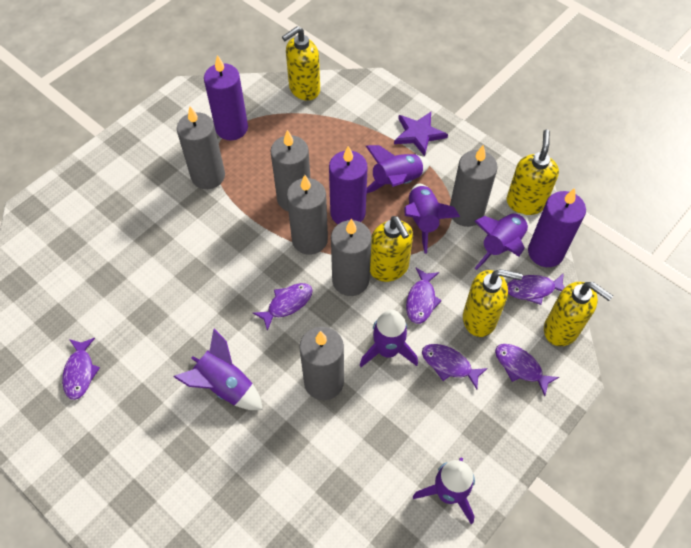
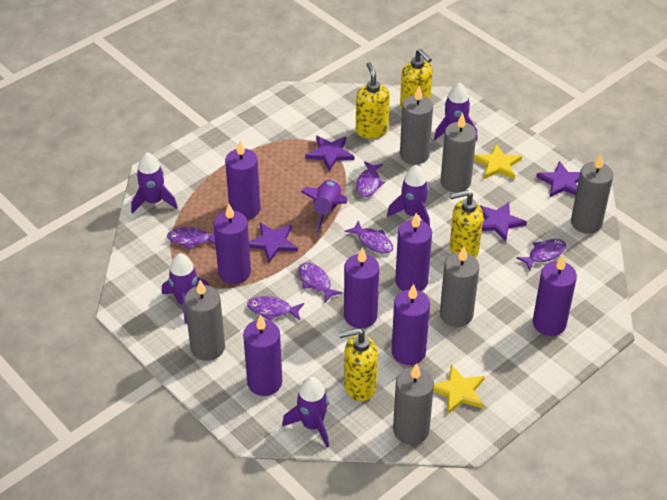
purple candle: [204,55,248,140] [329,146,368,224] [528,188,586,267] = 3 -> [213,204,251,284] [225,141,261,220] [243,315,282,396] [344,247,379,328] [391,284,430,365] [395,212,432,291] [533,255,577,336] = 7
purple star: [394,112,448,156] = 1 -> [249,222,298,263] [305,136,355,171] [479,202,527,242] [536,161,580,197] = 4
yellow soap dispenser: [282,26,320,100] [370,216,413,282] [463,269,523,337] [507,130,559,215] [544,282,613,346] = 5 -> [339,328,378,401] [356,62,390,139] [400,49,432,110] [450,190,483,258] = 4
yellow star: none = 0 -> [433,364,485,414] [474,144,522,180] = 2

